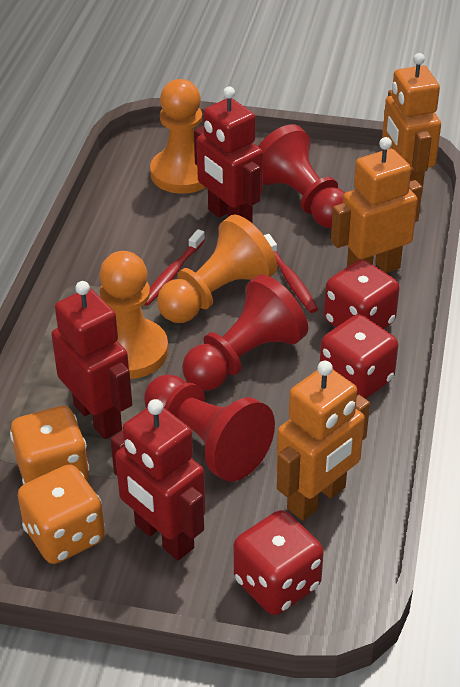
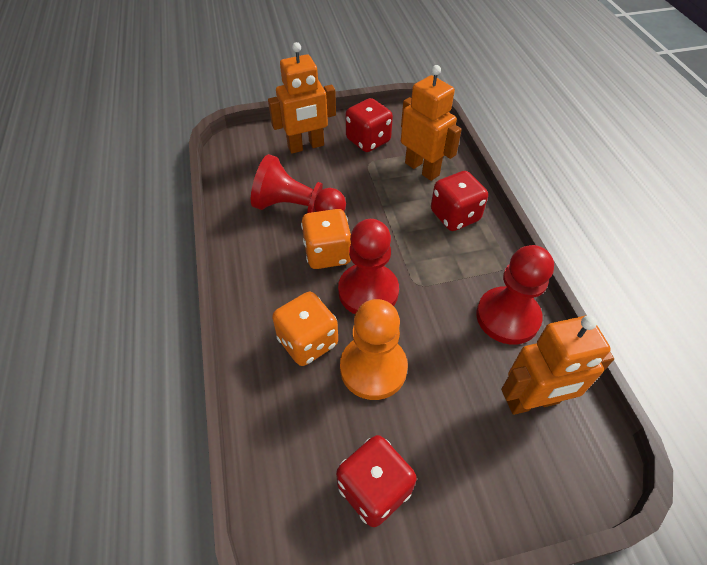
orange pawn: [99,251,168,379] [150,79,206,194] [157,214,277,323] = 3 -> [340,299,408,400] = 1
red robot: [51,281,132,439] [110,399,205,561] [194,87,263,223] = 3 -> none = 0
red toothbrush: [144,229,205,306] [264,234,318,313] = 2 -> none = 0

